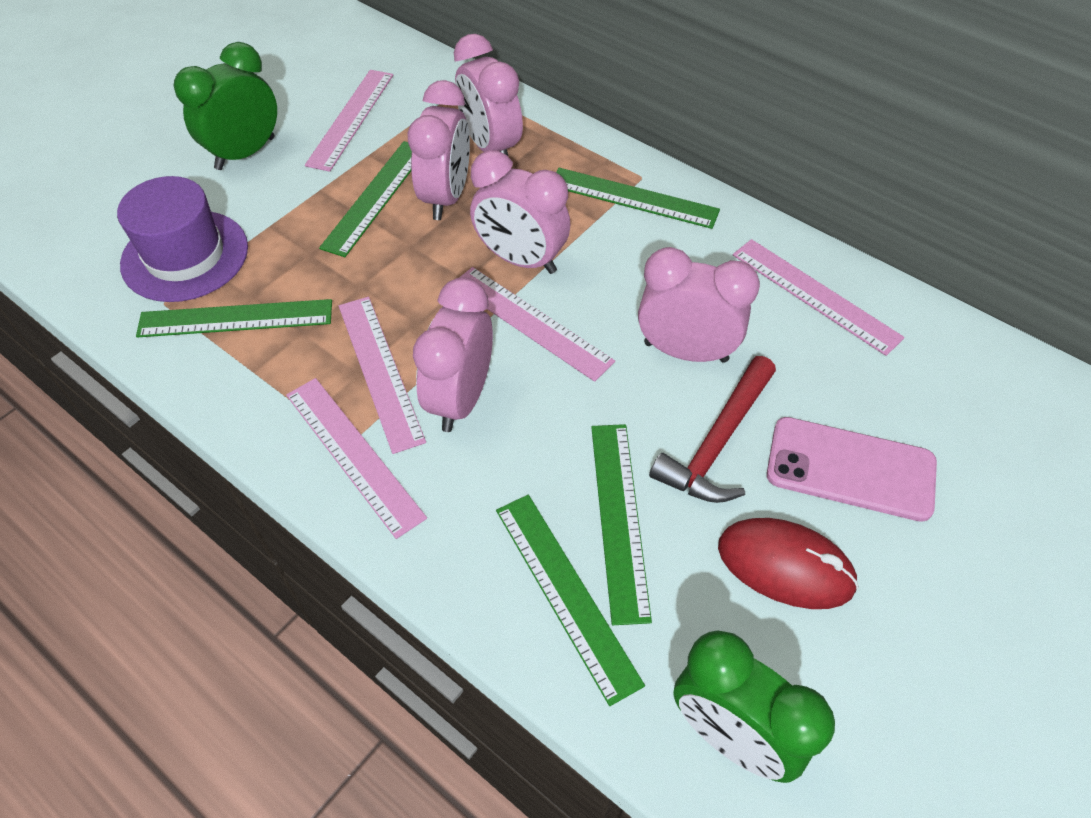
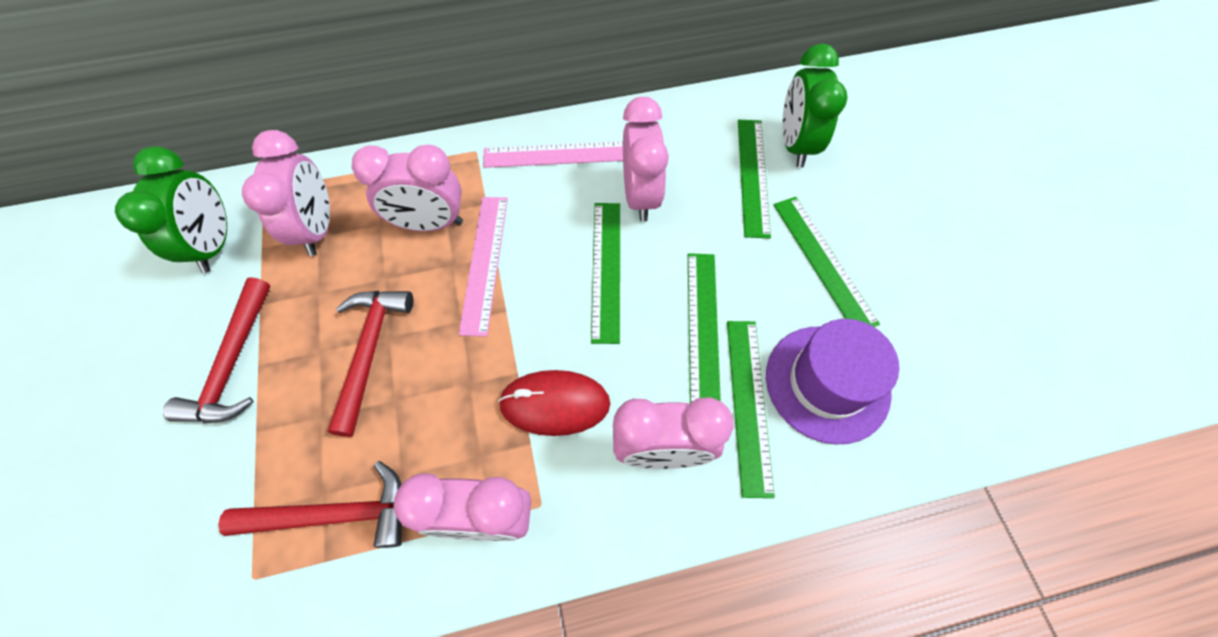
pink phone: [767,417,937,522] = 1 -> none = 0
pink ruler: [286,378,427,539] [305,70,393,172] [339,297,426,454] [459,267,615,382] [733,239,905,356] = 5 -> [459,197,508,337] [483,141,623,168] = 2
red hammer: [649,356,776,503] = 1 -> [163,277,270,424] [218,461,402,548] [328,291,413,437] = 3

